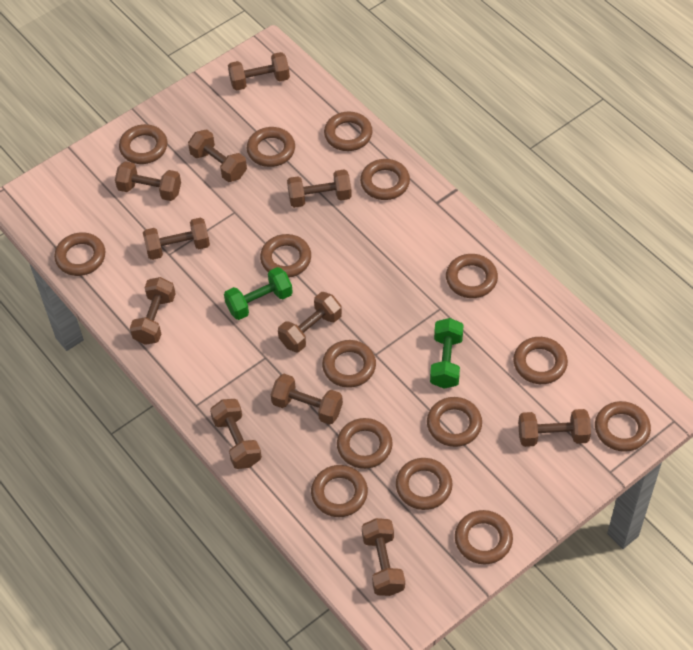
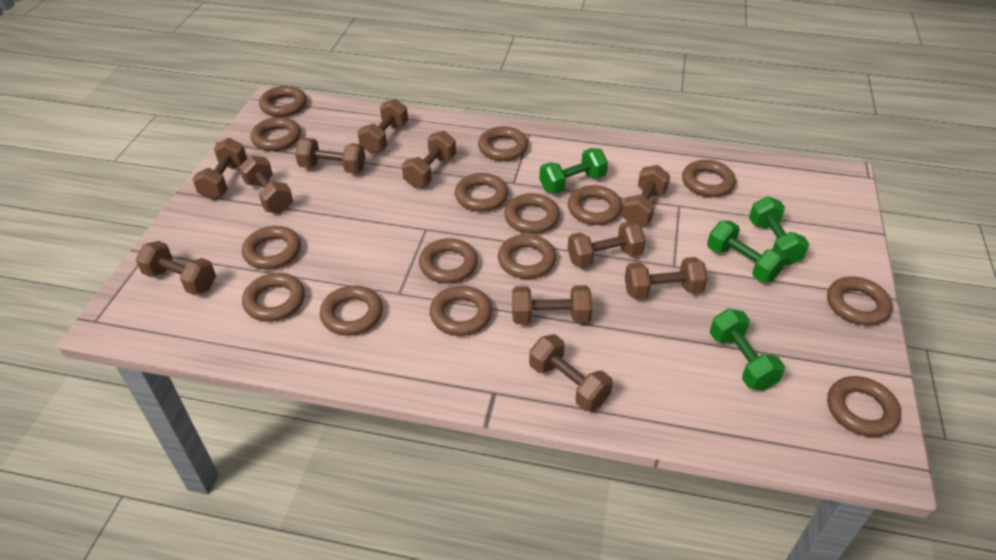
green dumbbell: [224,267,293,320] [430,318,464,389] = 2 -> [539,148,608,194] [707,221,787,282] [710,308,785,390] [749,196,809,265] = 4

